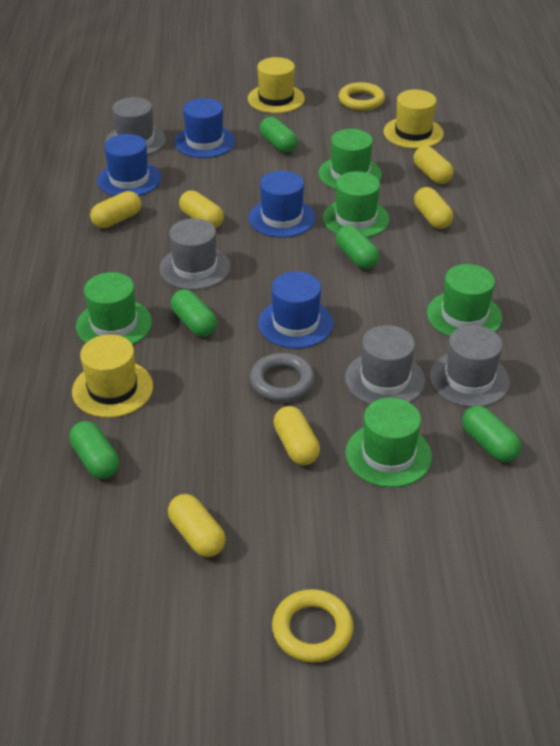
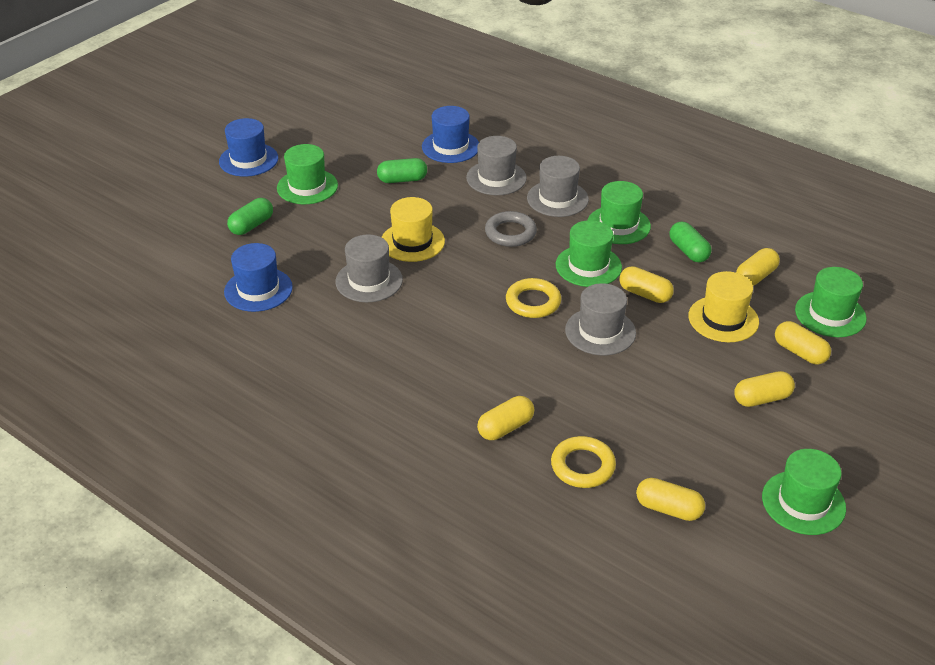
blue hat: [97,134,161,196] [174,98,235,158] [249,171,315,238] [258,271,334,348] = 4 -> [219,118,278,177] [224,243,293,312] [422,106,479,163] = 3
green capsule: [69,421,119,479] [171,289,217,336] [260,117,298,153] [336,225,379,269] [462,406,521,462] = 5 -> [227,198,273,235] [377,158,427,183] [669,221,711,263] = 3
yellow hat: [72,334,153,418] [248,57,305,113] [383,90,444,149] = 3 -> [381,197,445,262] [688,271,759,342] = 2

